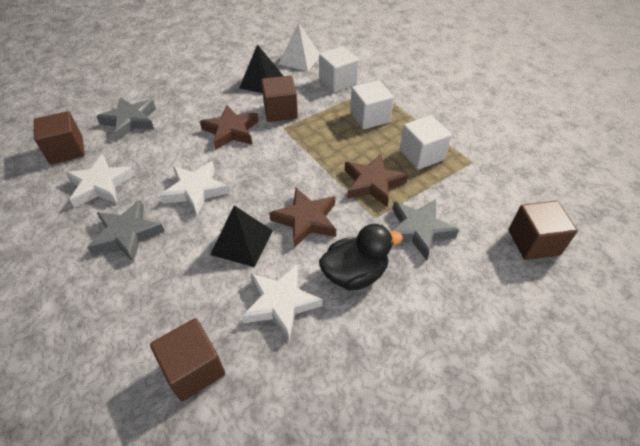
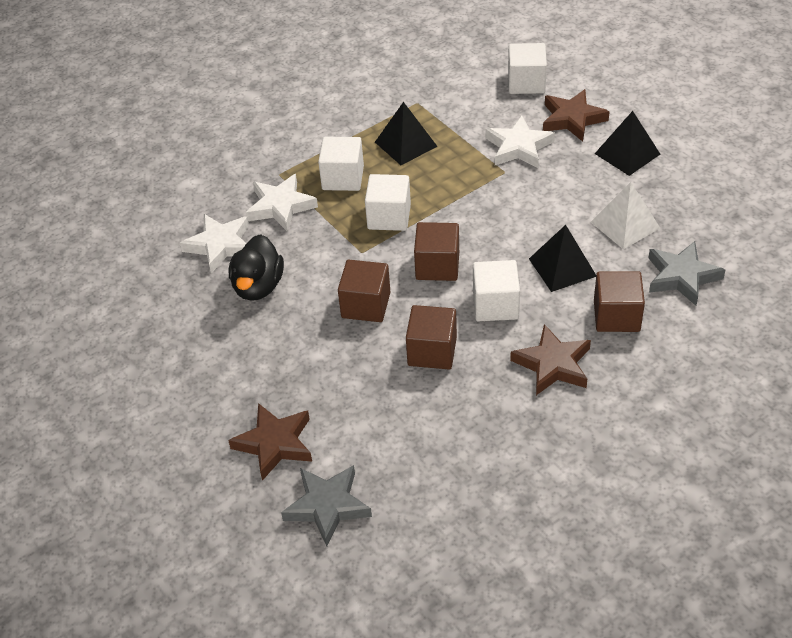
black pyramid: [210,205,273,267] [239,44,283,93] = 2 -> [375,102,438,165] [529,225,596,292] [595,111,660,176] = 3
grey star: [87,200,165,263] [96,97,156,140] [391,199,459,260] = 3 -> [281,465,372,546] [648,241,725,305] = 2
white cube: [319,46,359,92] [350,80,394,129] [400,115,452,170] = 3 -> [318,137,364,191] [365,174,411,231] [473,260,520,321] [508,43,547,94] = 4

